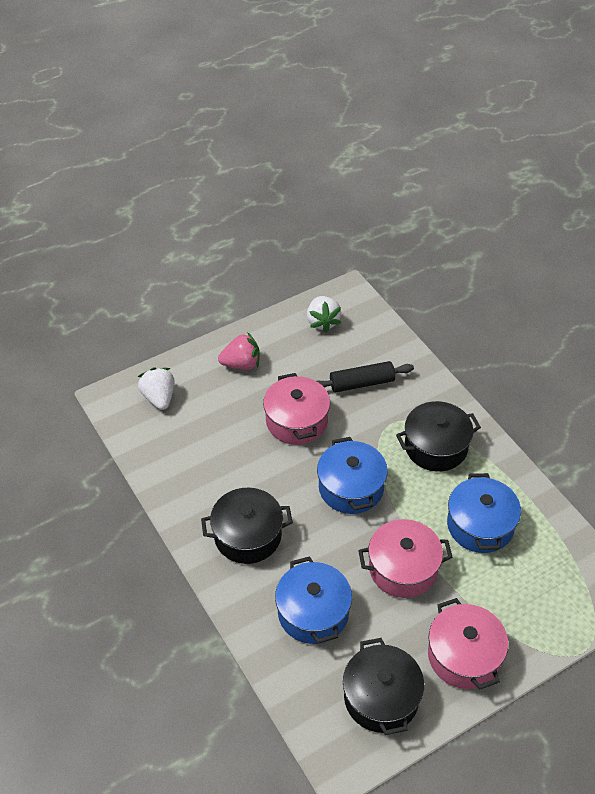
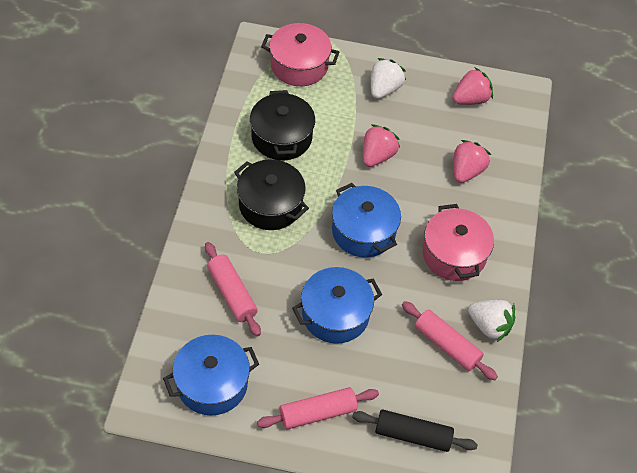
black pot: [201,488,293,564] [343,638,424,735] [396,401,481,472] = 3 -> [234,159,309,230] [250,90,315,160] = 2
pink pot: [263,373,330,445] [358,519,453,598] [428,598,508,689] = 3 -> [261,23,340,86] [423,204,494,281] = 2
pink rolling pin: none = 0 -> [205,242,261,336] [257,387,379,429] [402,301,498,381] = 3
pink strawberry: [218,332,260,370] = 1 -> [363,124,400,167] [452,67,493,105] [453,140,491,183] = 3

